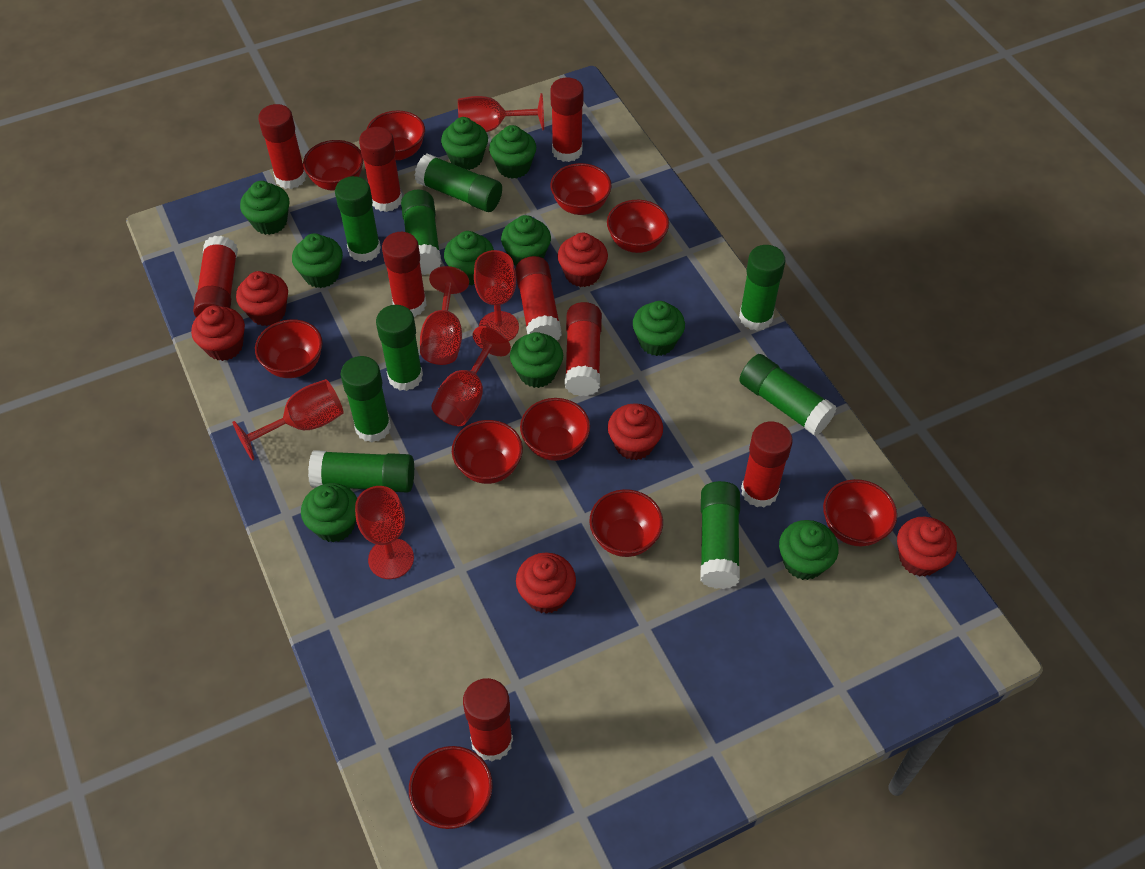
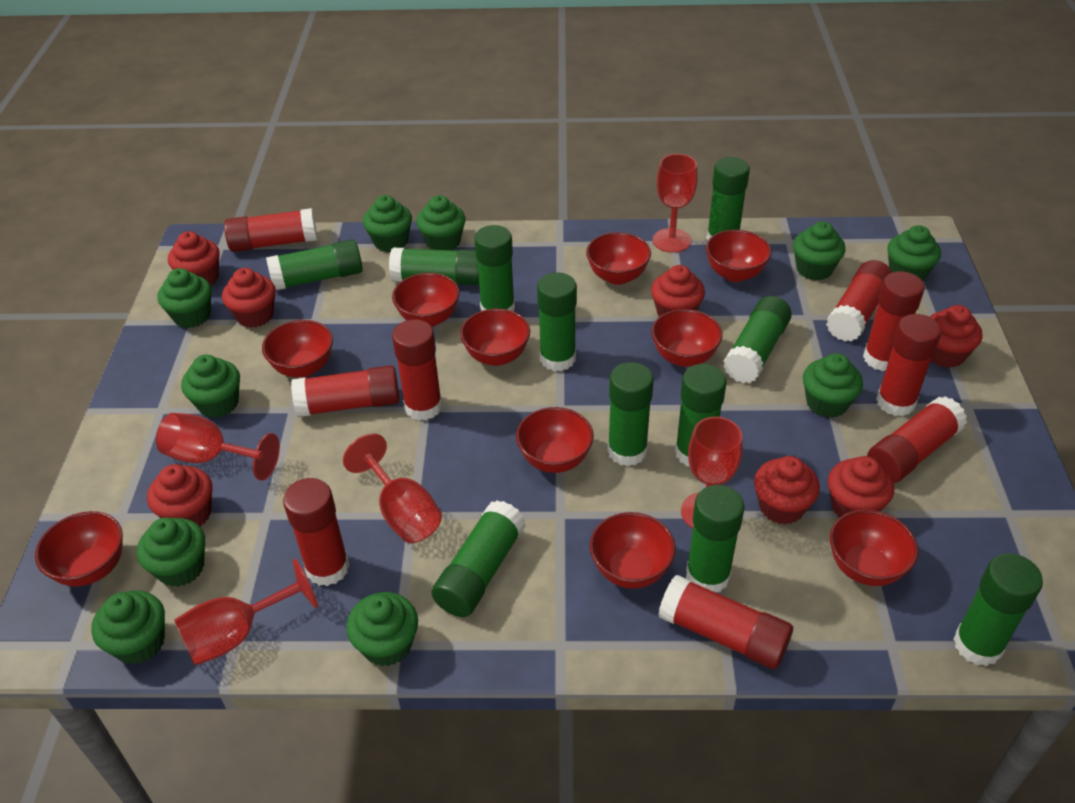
green glue stick: [308,450,414,493] [335,176,381,262] [341,356,391,442] [376,305,423,391] [401,190,442,275] [415,154,502,212] [700,481,740,589] [739,245,786,331] [739,354,837,436] = 9 -> [266,239,363,290] [389,248,479,285] [431,500,526,617] [474,225,515,311] [537,272,577,371] [607,362,654,466] [675,364,727,466] [686,485,745,592] [706,157,750,240] [723,296,792,383] [954,553,1043,666] = 11
red cupcake: [191,305,245,361] [236,271,288,326] [516,553,576,614] [557,233,608,287] [608,403,663,460] [897,516,957,577] = 6 -> [147,464,213,527] [168,231,220,285] [222,268,276,328] [651,265,705,317] [754,456,820,524] [828,456,894,517] [930,305,982,368] = 7
red goblet: [232,379,344,461] [355,486,414,579] [420,266,469,365] [431,326,511,426] [458,93,544,132] [474,250,519,341] = 6 -> [156,413,280,481] [174,559,318,666] [343,433,442,543] [653,154,698,253] [681,417,743,529] = 5

